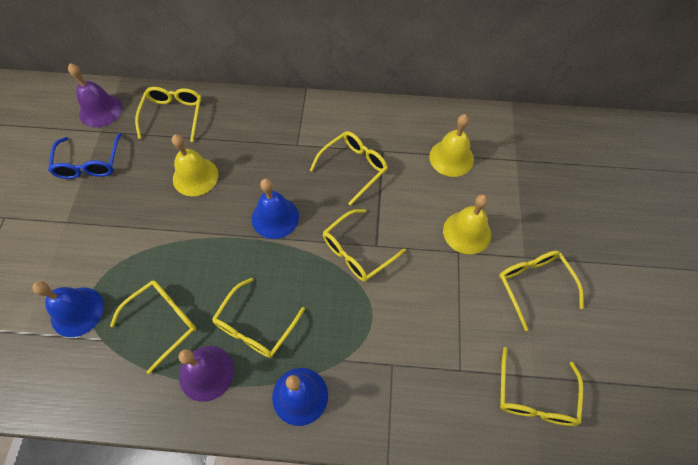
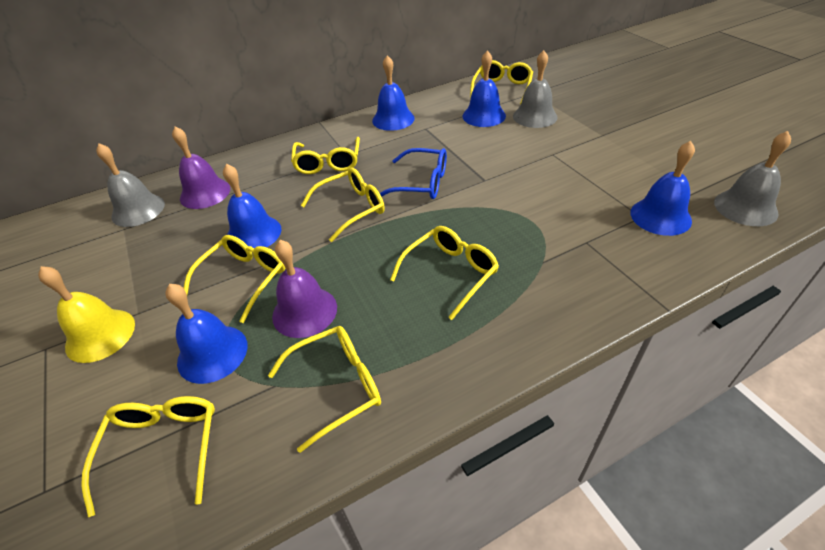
blue bell: [32,281,104,337] [252,178,299,239] [272,368,328,426] = 3 -> [165,284,248,384] [223,164,281,248] [372,55,415,131] [463,50,506,127] [630,141,695,236] = 5
grey bell: none = 0 -> [96,143,165,227] [513,50,558,128] [714,131,791,226] = 3
yellow bell: [172,134,218,196] [429,114,474,177] [443,194,491,254] = 3 -> [38,266,135,363] = 1

